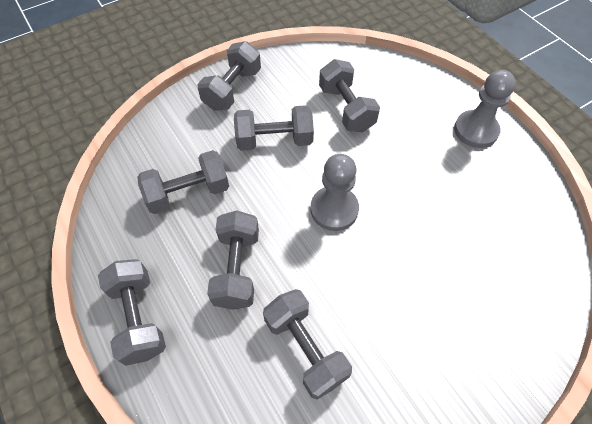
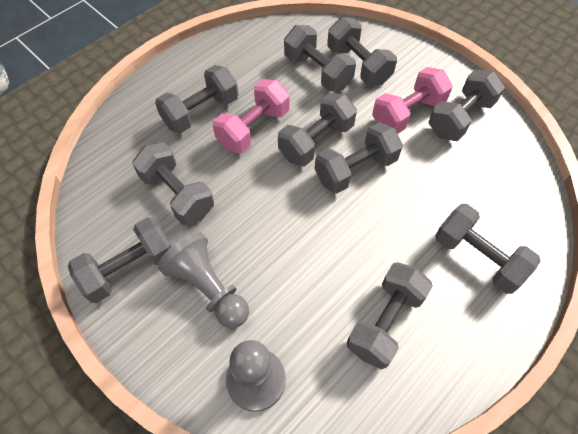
grey dumbbell: [98,259,166,366] [137,150,229,214] [197,41,261,111] [207,210,259,310] [234,105,314,151] [263,289,352,400] [319,59,380,132] = 7 -> [68,217,171,303] [132,143,214,225] [155,65,239,134] [278,92,357,166] [284,25,356,92] [315,122,403,194] [327,17,397,85] [347,262,433,369] [429,70,505,141] [435,204,541,294] = 10
pink dumbbell: none = 0 -> [213,79,290,153] [372,67,453,134] = 2

